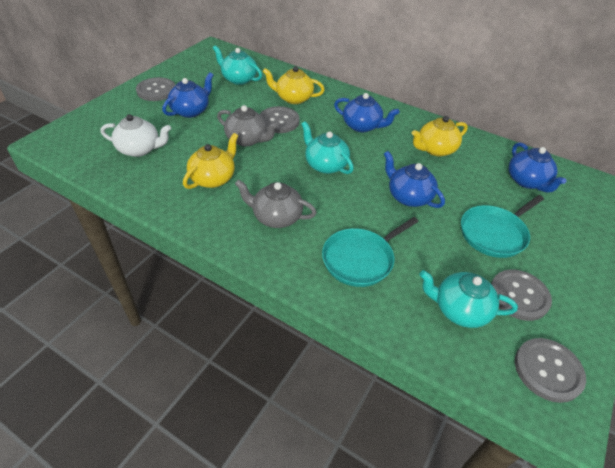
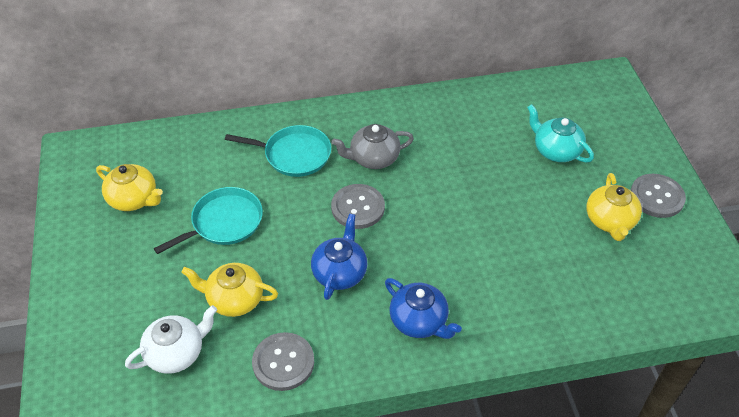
blue teapot: [162,73,213,118] [334,93,400,132] [384,151,445,208] [509,142,567,193] = 4 -> [311,214,368,300] [385,278,462,339] = 2
grey button: [136,77,175,101] [260,106,300,133] [491,270,552,321] [515,338,586,403] = 4 -> [252,332,314,391] [331,184,385,229] [630,174,686,218] = 3
grey teapot: [217,105,279,146] [235,180,317,228] = 2 -> [331,124,414,169] = 1
turquoise teapot: [213,45,262,85] [301,121,354,174] [419,270,518,328] = 3 -> [527,104,594,163] = 1

